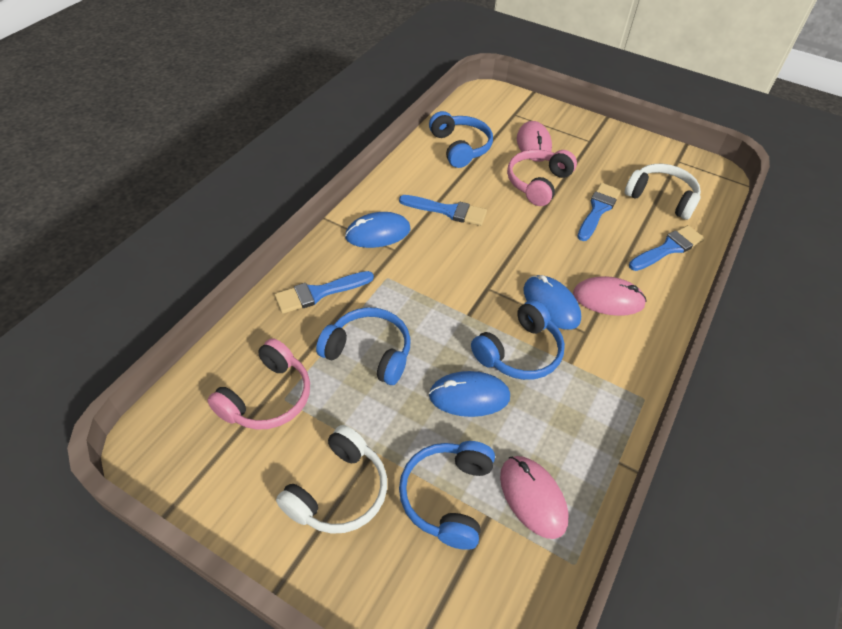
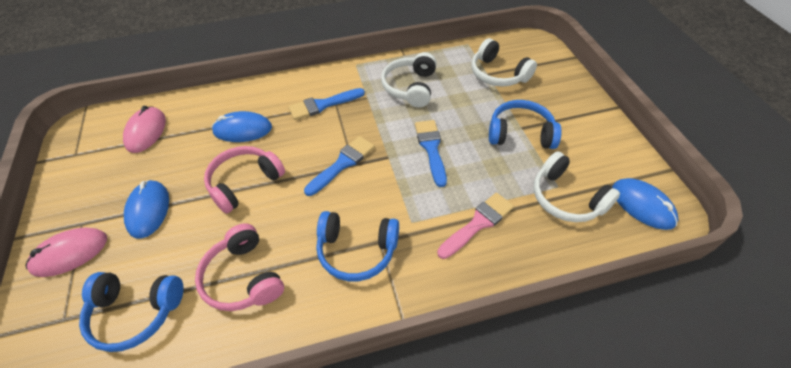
blue brush: [275,271,374,314] [399,195,487,226] [577,183,621,241] [629,225,705,271] = 4 -> [288,88,365,120] [304,136,375,196] [415,120,447,187] = 3
blue headphones: [316,307,411,385] [399,441,495,550] [429,111,493,168] [471,300,565,380] = 4 -> [79,272,184,352] [316,211,399,281] [489,100,562,149] = 3
pink brush: none = 0 -> [437,192,514,259] = 1
pink mouse: [500,456,568,539] [517,121,552,162] [573,276,647,316] = 3 -> [25,227,107,277] [123,106,166,153] = 2
white headphones: [276,425,387,534] [625,164,701,220] = 2 -> [381,52,437,107] [472,38,537,86] [534,151,620,222] = 3

